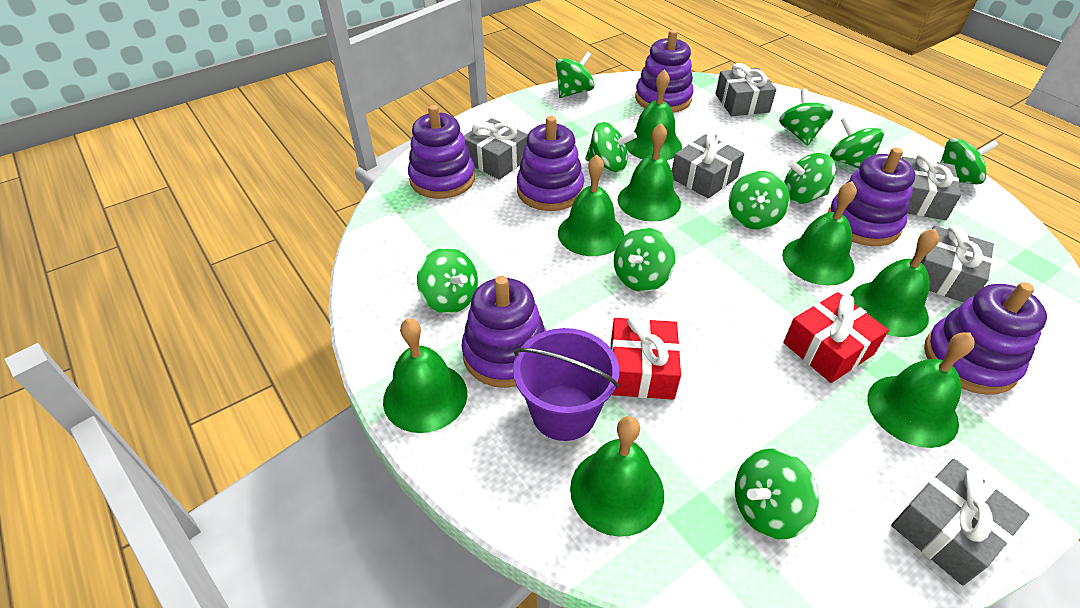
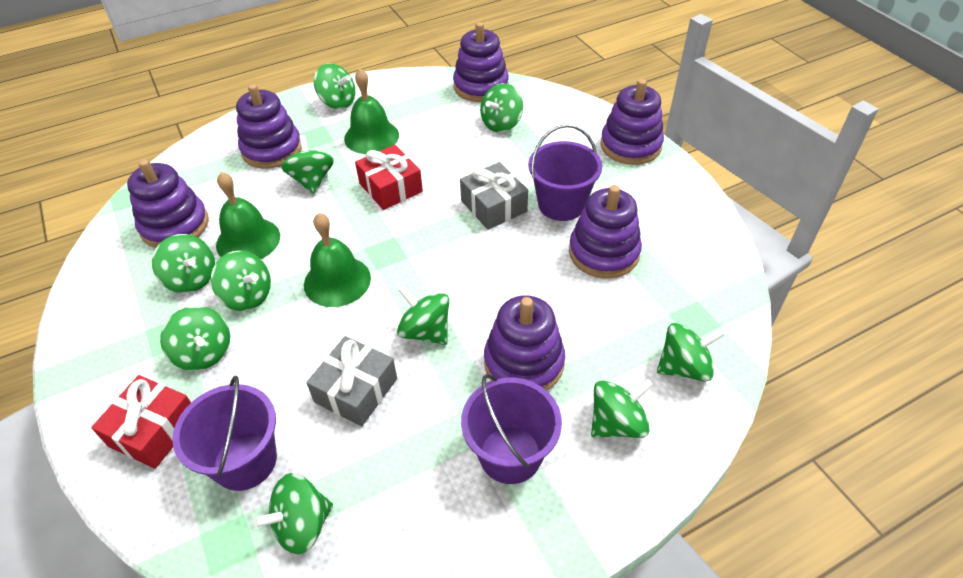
green bell: [383,318,467,433] [558,155,624,256] [570,416,664,537] [618,123,681,222] [625,69,682,160] [782,181,857,286] [850,229,939,337] [867,332,975,448] = 8 -> [216,172,280,259] [304,213,371,307] [344,69,399,154] = 3
grey gift: [464,118,528,180] [672,132,744,198] [715,63,777,116] [891,459,1030,585] [902,153,961,220] [921,225,994,302] = 6 -> [306,336,397,427] [460,162,528,230] = 2
purple bucket: [513,328,619,441] = 1 -> [172,376,277,491] [461,374,562,484] [528,124,602,221] = 3

